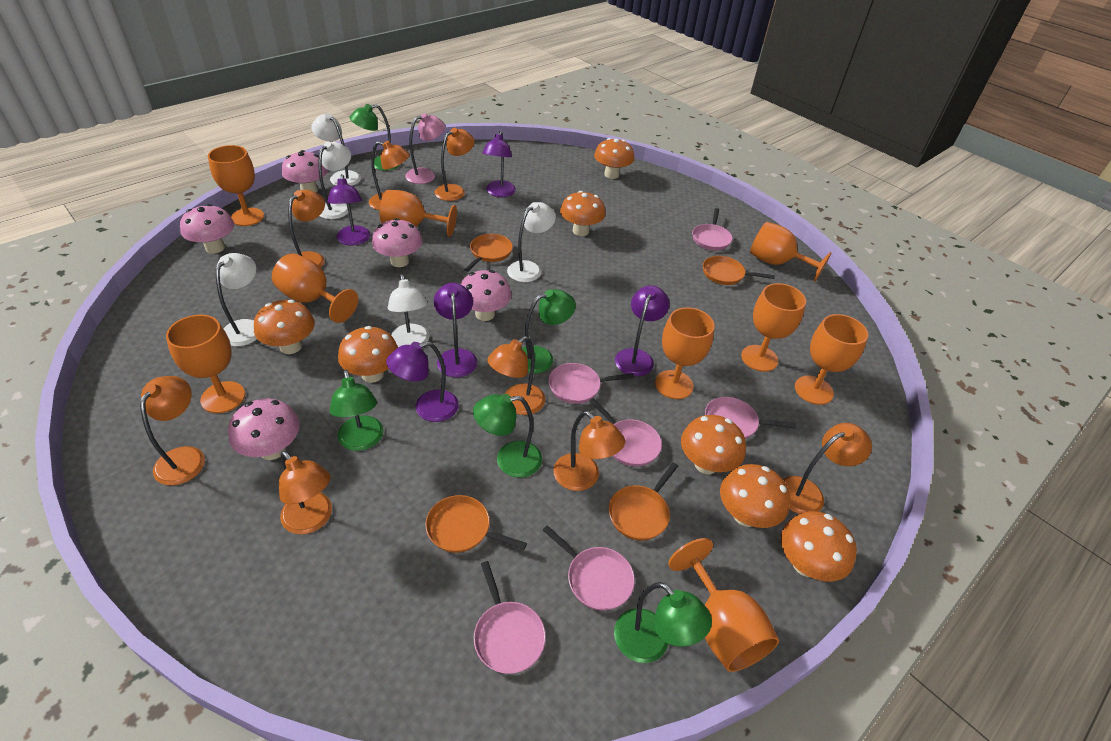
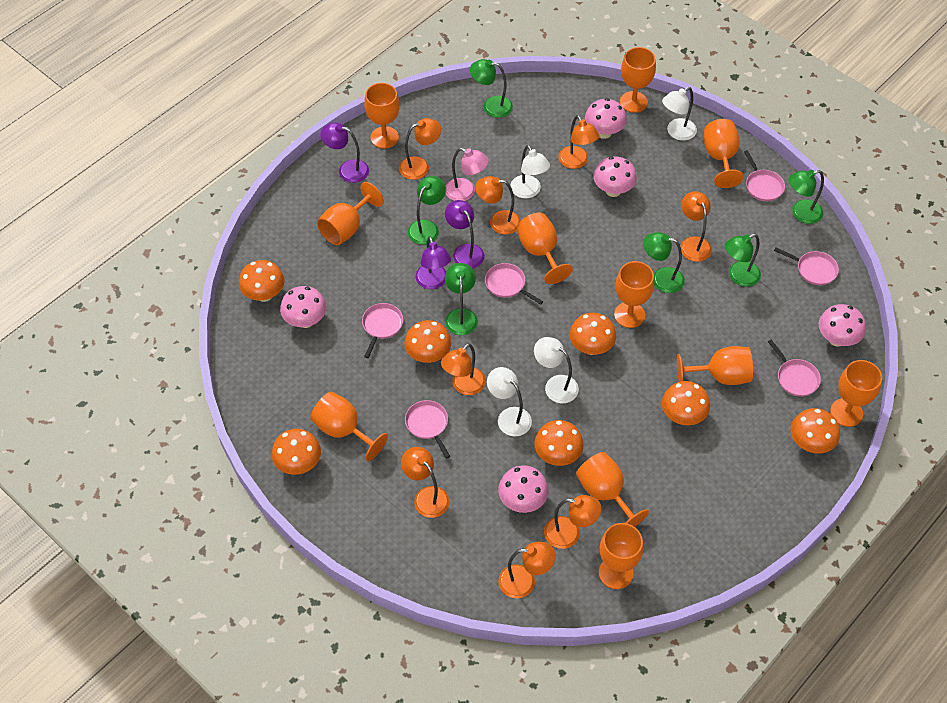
green lamp: [330,370,384,451] [349,104,400,171] [473,394,542,478] [521,289,576,374] [614,582,712,663] = 5 -> [408,176,446,245] [445,263,478,335] [470,59,513,118] [643,232,685,293] [724,234,761,287] [789,170,824,224] = 6
orange goblet: [166,315,245,413] [208,145,264,226] [272,253,358,323] [379,190,457,237] [655,307,715,399] [668,538,779,672] [741,283,806,372] [750,222,832,282] [795,314,868,405] = 9 -> [310,392,388,461] [317,182,384,245] [364,83,400,149] [517,213,573,284] [576,452,649,527] [599,523,643,589] [614,261,654,328] [620,47,656,113] [677,346,753,385] [704,119,744,188] [830,360,882,427] = 11
orange pan: [425,495,527,553] [464,234,513,272] [609,463,678,541] [703,256,775,285] = 4 -> none = 0
purple lamp: [328,174,371,246] [386,341,459,422] [434,283,477,377] [482,131,516,197] [615,285,669,376] = 5 -> [321,122,369,183] [416,236,451,289] [445,200,485,269] = 3
white lamp: [216,253,257,346] [311,113,361,186] [318,142,351,219] [388,274,430,347] [507,202,556,282] = 5 -> [487,367,532,436] [510,145,550,199] [534,337,579,403] [662,87,697,141] = 4

